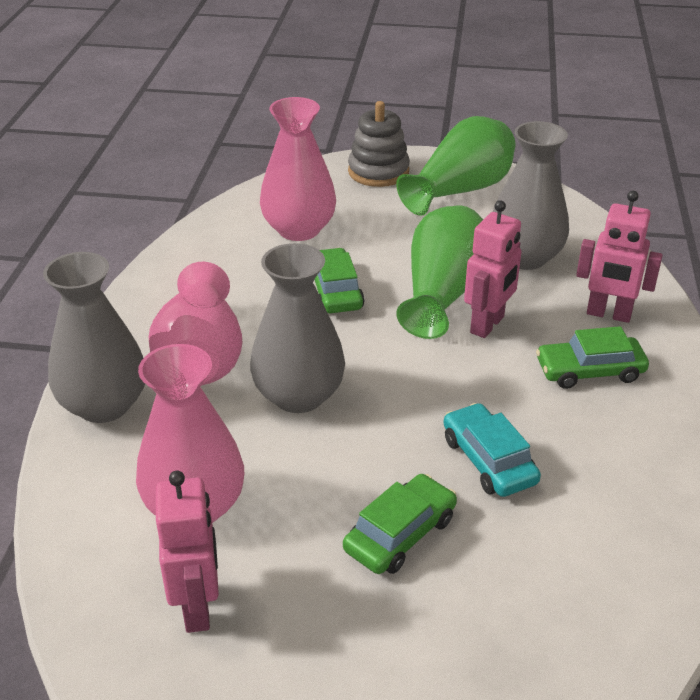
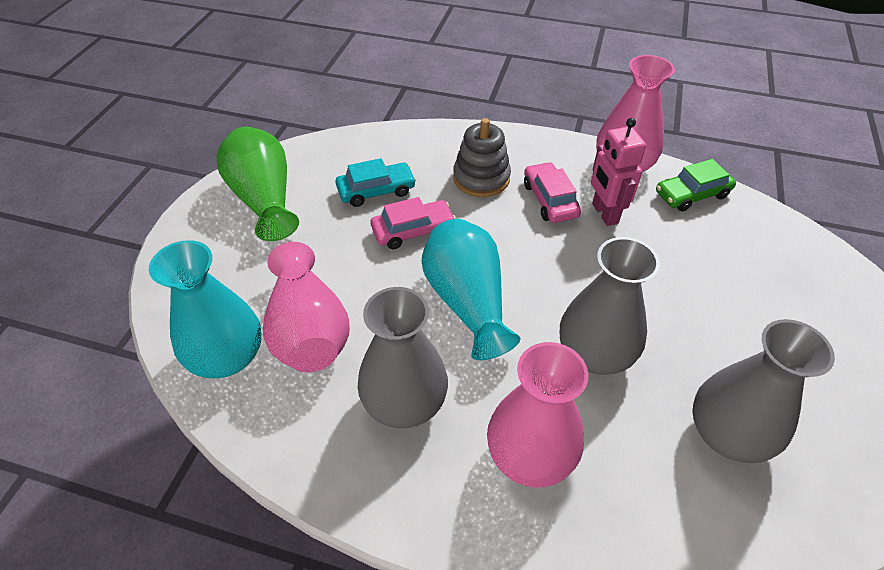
green car: [314,248,365,313] [343,474,457,574] [536,326,649,389] = 3 -> [656,159,736,212] = 1
green vase: [396,116,515,216] [396,205,483,339] = 2 -> [216,127,299,241] = 1
pink car: none = 0 -> [371,197,456,249] [524,162,581,223] = 2
pink robot: [156,471,219,633] [464,201,522,338] [576,191,663,323] = 3 -> [591,118,646,226] = 1
turquoise vase: none = 0 -> [149,240,262,378] [422,219,520,360] = 2

